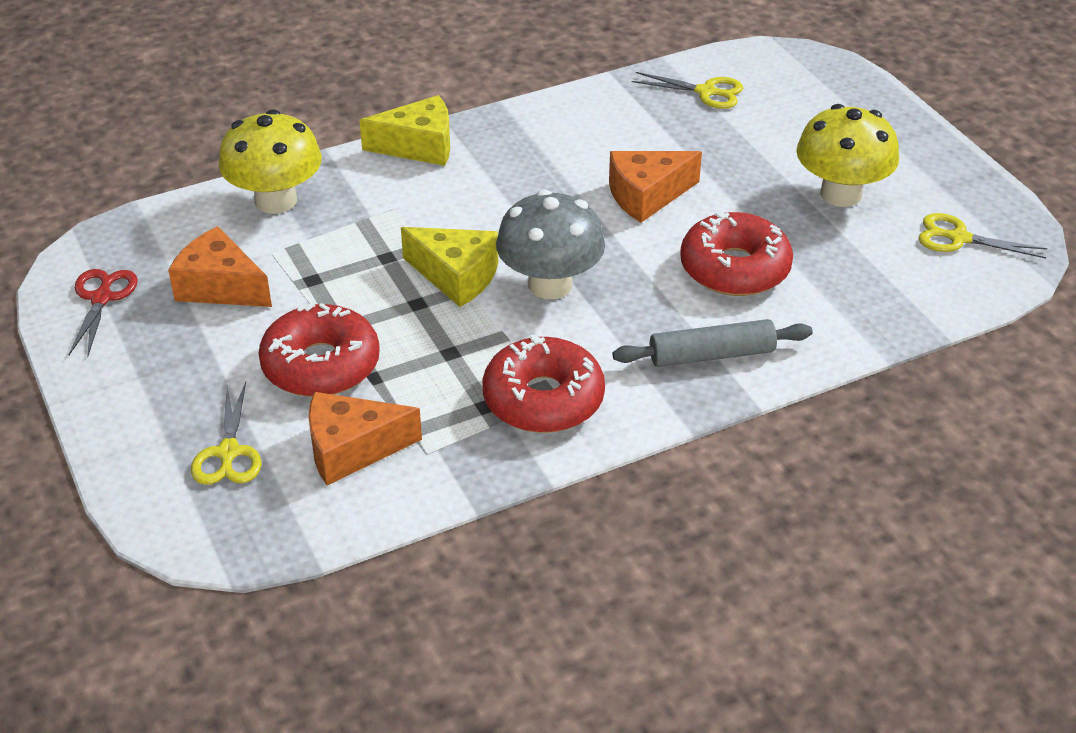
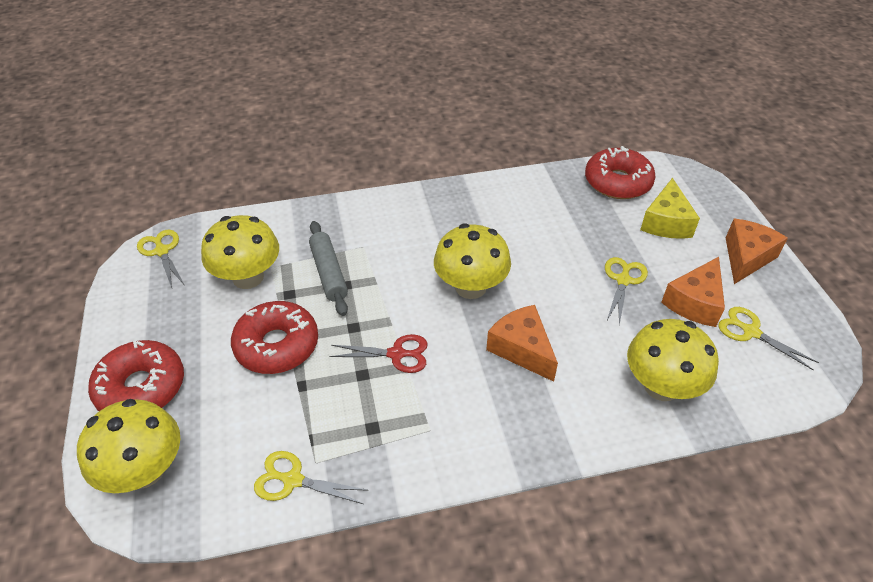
grey mushroom: [496,189,605,299] = 1 -> none = 0
yellow cheese: [359,95,450,166] [401,227,498,307] = 2 -> [640,178,700,239] = 1
yellow mushroom: [219,109,322,214] [796,104,899,207] = 2 -> [77,399,181,493] [201,215,279,289] [434,224,511,299] [627,319,719,401] = 4
yellow scissors: [191,382,262,485] [632,72,743,109] [919,213,1047,259] = 3 -> [137,230,184,288] [254,451,369,504] [605,257,648,325] [718,307,819,371] = 4

